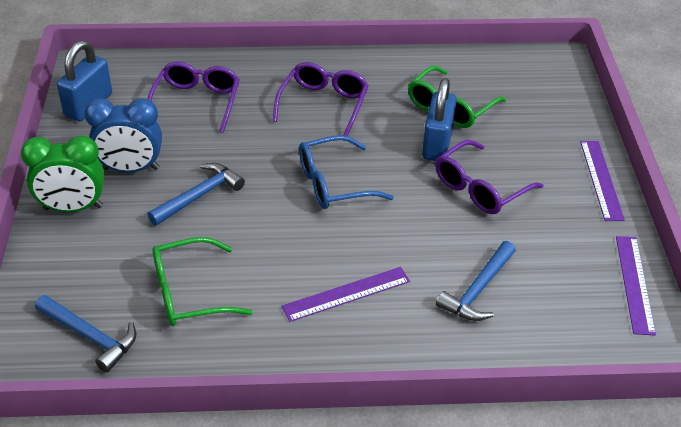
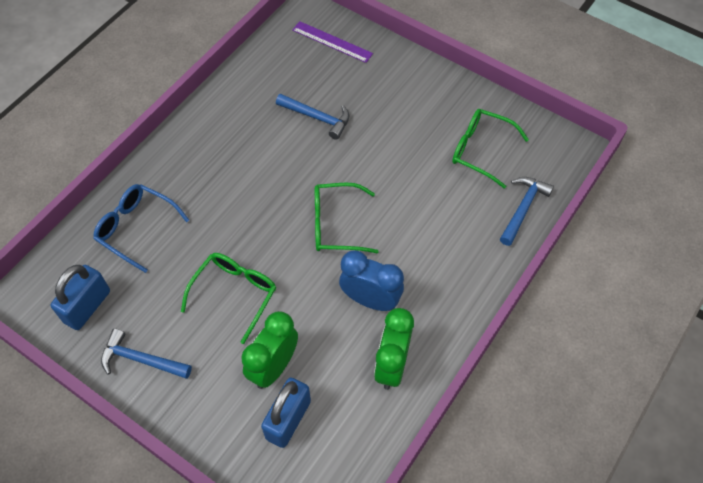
green clock: [21,135,104,212] = 1 -> [241,311,298,389] [374,308,414,390] = 2
green glasses: [152,237,253,326] [408,66,506,128] = 2 -> [181,253,276,344] [315,183,379,253] [452,109,529,189] = 3
purple glasses: [148,62,240,133] [273,62,369,136] [435,140,543,214] = 3 -> none = 0
purple ruler: [281,267,410,322] [580,141,625,221] [616,236,656,336] = 3 -> [292,21,373,63] = 1

